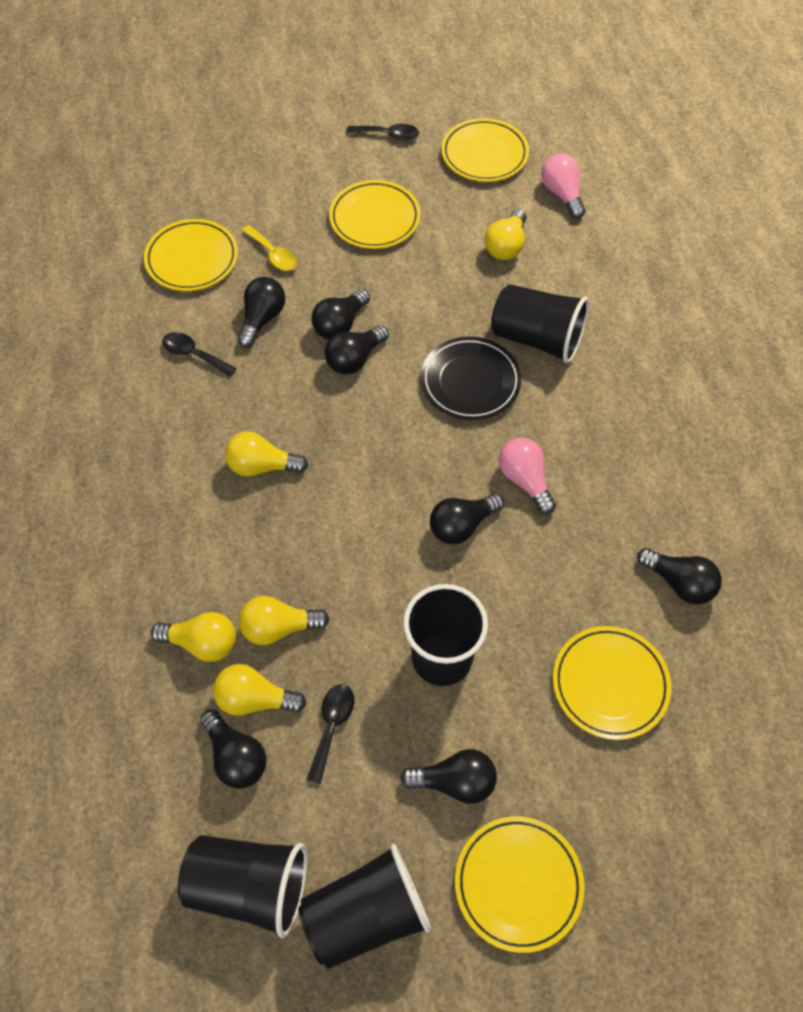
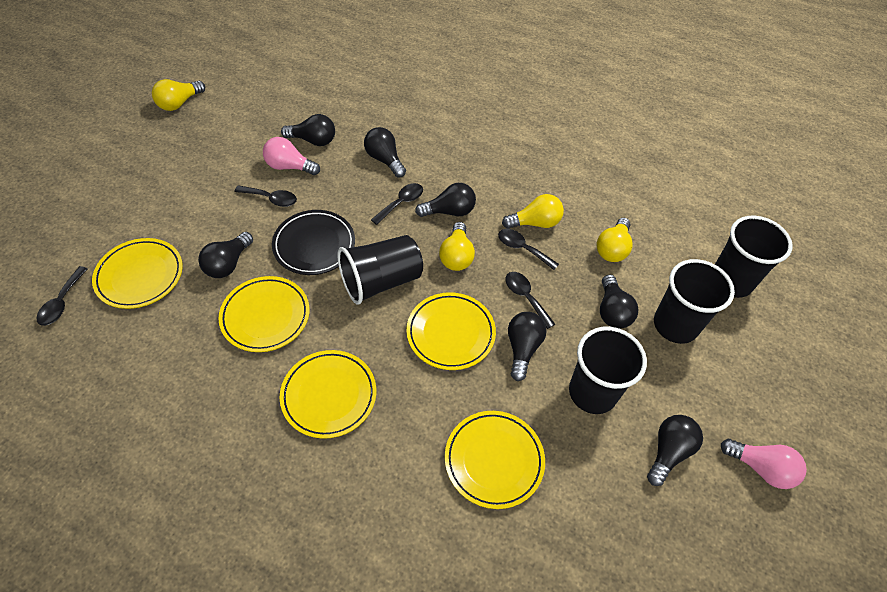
black spoon: [162,332,237,377] [307,684,354,784] [347,124,419,141] = 3 -> [37,266,88,326] [234,185,297,207] [371,183,423,225] [498,229,559,270] [505,272,555,329] = 5
yellow light bulb: [151,612,236,662] [213,664,306,716] [225,431,308,476] [239,596,329,645] [485,209,527,260] = 5 -> [152,79,205,111] [439,222,475,271] [502,194,564,229] [597,218,632,262] = 4
yellow spoon: [241,225,298,271] = 1 -> none = 0

